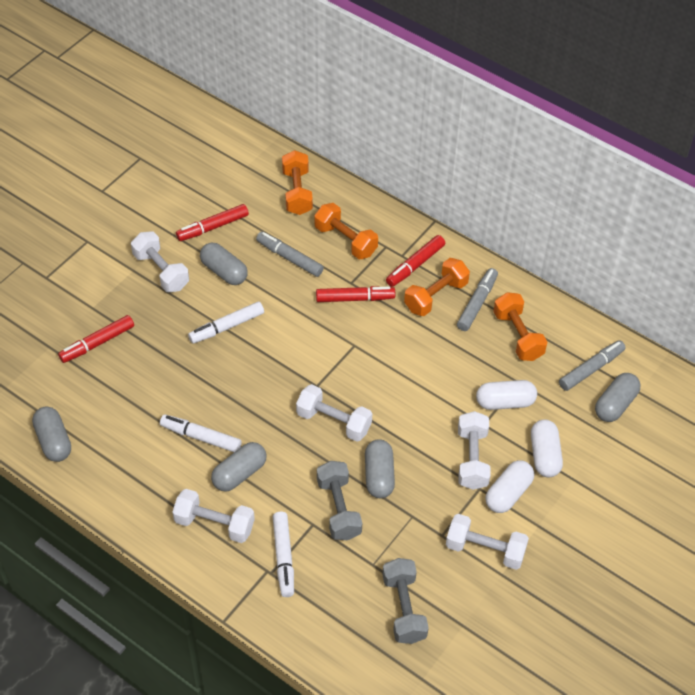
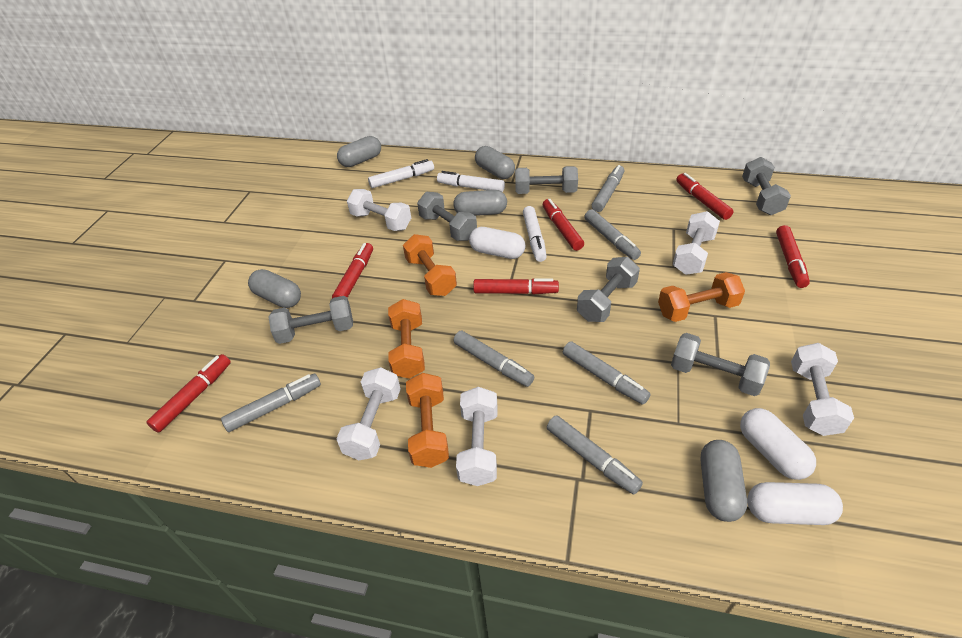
grey dumbbell: [317,461,362,541] [382,558,429,644] = 2 -> [268,296,353,344] [417,192,477,241] [515,166,578,194] [577,257,640,322] [671,333,770,396] [742,157,791,215] = 6
grey marker: [256,232,324,277] [457,268,498,331] [559,340,626,391] = 3 -> [221,373,321,432] [453,331,534,387] [547,415,643,494] [563,341,651,405] [584,209,641,260] [592,165,624,212] = 6
red marker: [58,315,134,363] [176,204,249,241] [316,286,395,302] [386,235,445,287] = 4 -> [146,354,231,433] [332,243,373,298] [473,279,559,295] [543,199,584,251] [676,173,734,220] [776,225,810,288] = 6

